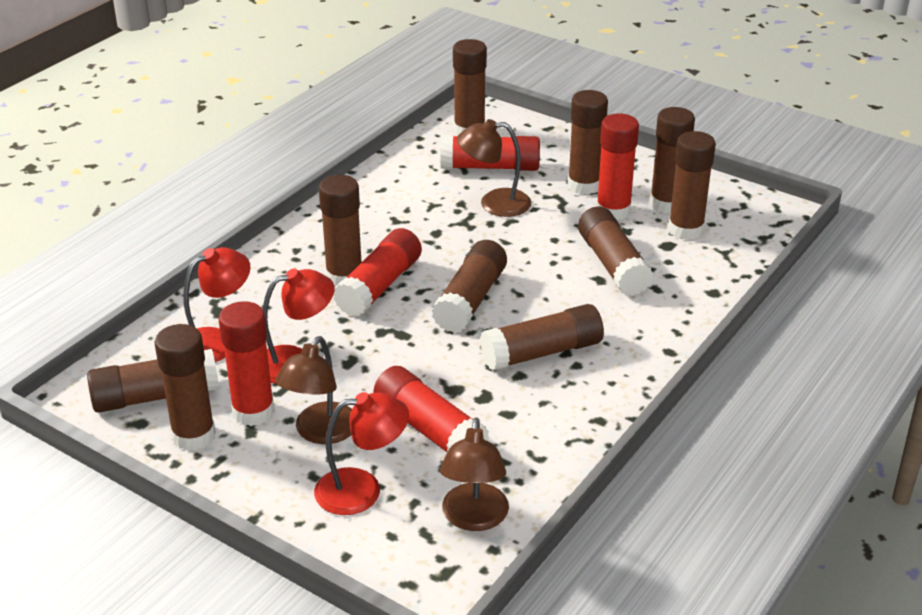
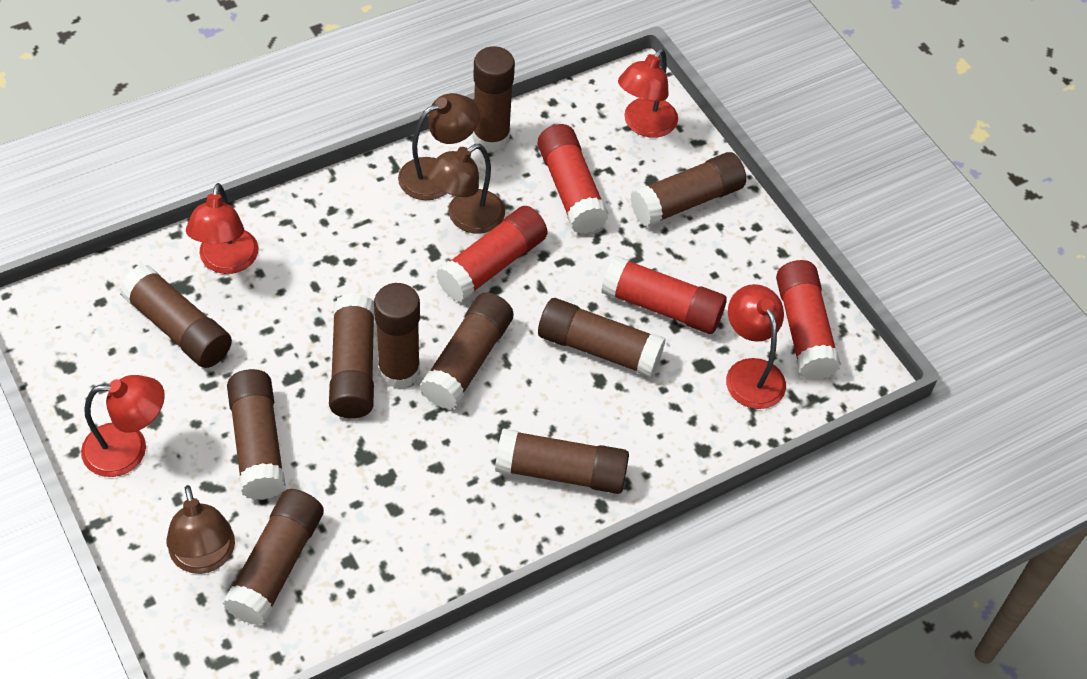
red glue stick: [219,301,275,426] [334,228,422,317] [373,366,489,452] [440,135,540,171] [596,113,639,220] = 5 -> [436,206,548,302] [537,124,608,234] [601,256,727,334] [776,260,841,380] = 4
red lamp: [184,247,250,362] [263,269,335,384] [314,392,409,515] = 3 -> [81,375,165,477] [186,183,258,274] [618,48,678,138] [726,284,786,409] = 4

